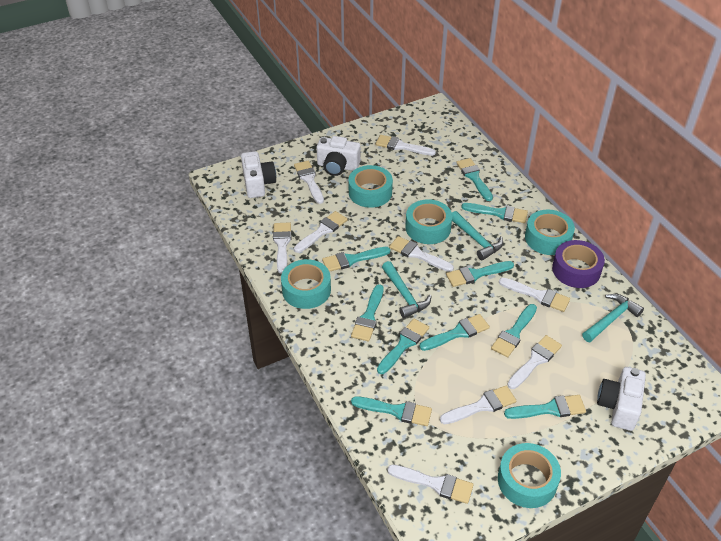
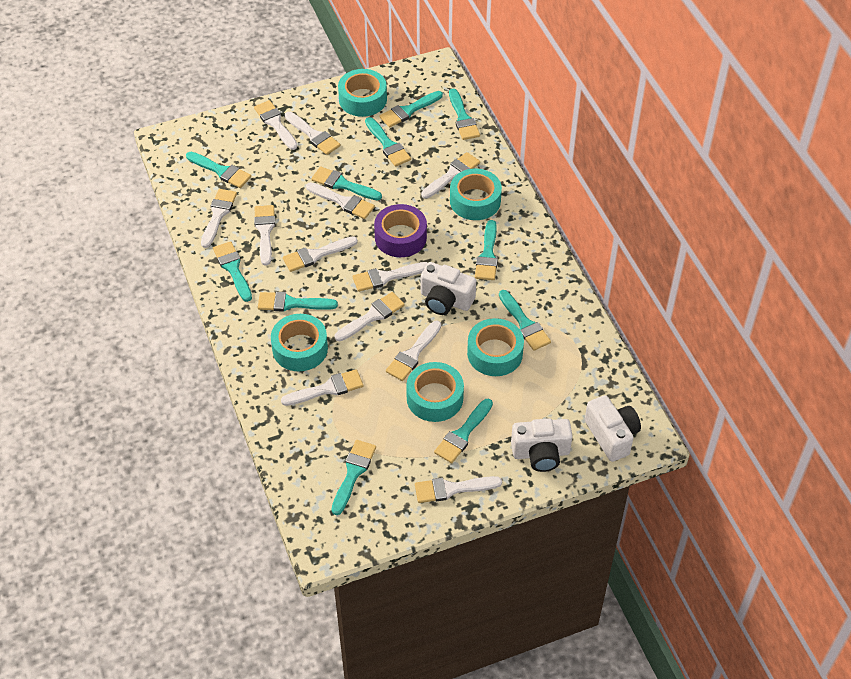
turquoise brush: [322,247,390,272] [351,284,384,341] [351,396,432,426] [377,319,429,374] [419,314,490,351] [446,261,514,287] [456,158,493,201] [461,203,528,223] [491,304,537,358] [504,395,586,419] = 10 -> [186,152,251,188] [213,241,252,302] [258,292,338,311] [311,166,382,201] [332,440,376,515] [365,117,411,167] [379,91,443,127] [434,399,493,463] [449,89,480,140] [475,220,498,280] [499,290,551,351] = 11
turquoise hammer: [382,261,432,318] [452,211,503,260] [582,294,644,342] = 3 -> none = 0
white brush: [273,222,292,274] [294,161,324,204] [294,211,348,253] [376,135,436,156] [387,464,474,504] [389,236,454,272] [440,386,516,424] [499,278,570,312] [507,335,562,389] = 9 -> [201,189,237,248] [254,100,298,150] [254,205,275,266] [281,369,363,406] [283,236,358,272] [285,112,340,155] [306,182,375,219] [335,292,405,341] [352,262,428,292] [386,320,441,381] [415,476,502,503] [421,152,480,199] = 12

